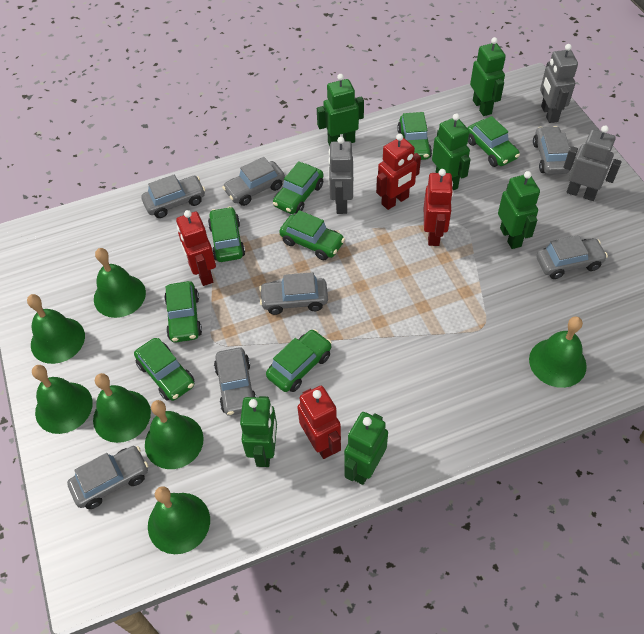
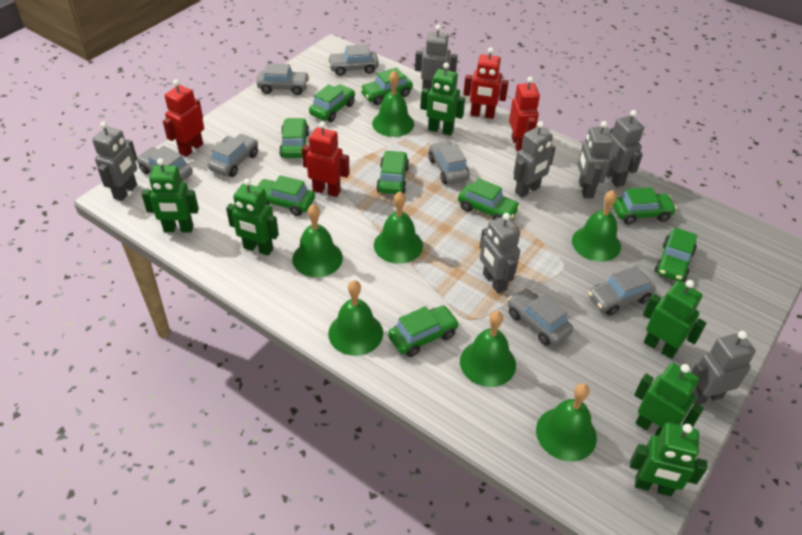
green car: [134,338,194,401] [164,281,202,343] [208,206,245,262] [266,329,332,392] [273,161,324,214] [279,210,345,260] [397,112,432,160] [468,116,520,167] = 8 -> [257,175,315,216] [279,118,309,158] [309,84,355,122] [360,67,413,105] [376,150,409,194] [388,306,459,357] [458,178,520,220] [613,187,677,224] [655,228,697,282] = 9
grey robot: [328,137,353,214] [540,44,578,123] [563,125,622,201] = 3 -> [92,121,137,201] [415,25,458,91] [480,213,520,293] [513,121,556,198] [578,121,613,198] [606,110,644,187] [691,331,756,405] = 7

